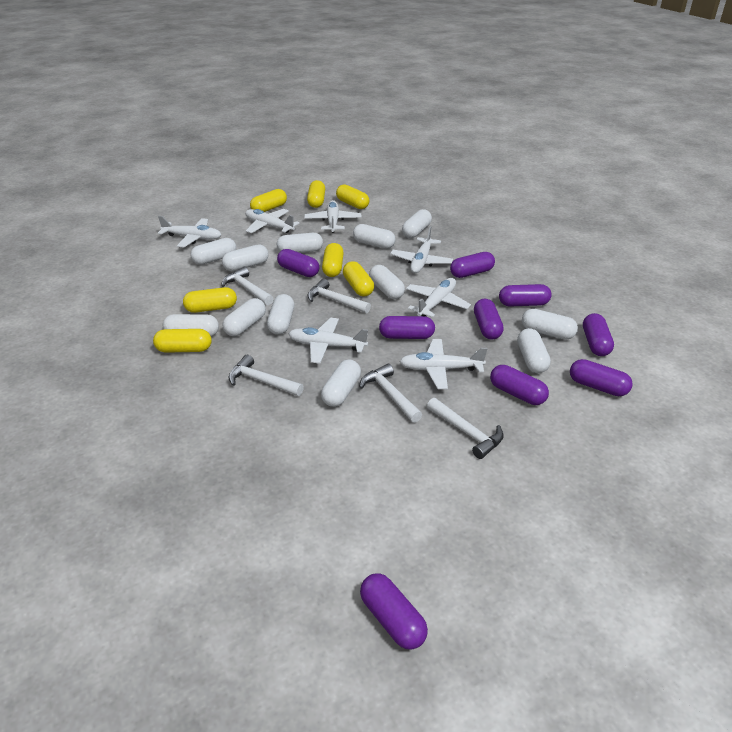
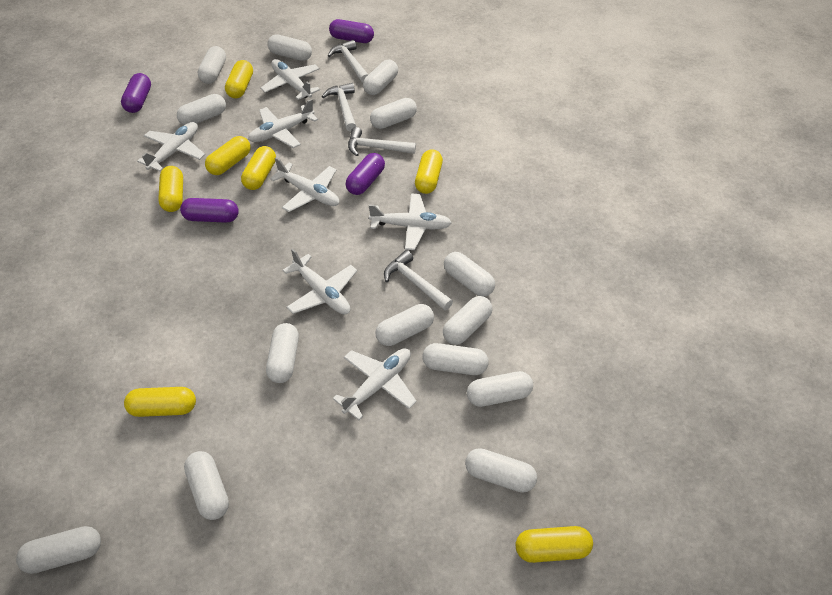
purple capsule: [277,249,319,277] [360,573,428,649] [379,316,435,339] [450,252,495,278] [474,299,504,340] [490,365,549,405] [499,284,552,307] [570,359,633,396] [583,313,614,356] = 9 -> [121,73,151,113] [180,198,239,223] [329,19,374,43] [346,153,385,195] = 4
white capsule: [163,314,219,336] [190,238,236,265] [222,244,269,271] [222,298,266,336] [267,294,294,335] [277,233,323,253] [321,359,361,407] [353,224,395,249] [369,265,405,299] [402,209,432,238] [517,328,551,373] [522,309,578,340] = 12 -> [16,526,101,574] [177,94,226,125] [184,451,229,520] [198,46,226,84] [266,323,299,383] [267,34,312,61] [363,60,398,95] [370,98,417,129] [375,304,434,346] [422,343,489,375] [443,296,493,345] [444,252,495,297] [465,448,537,493] [467,371,533,407] = 14
white hammer: [221,267,274,305] [228,355,304,396] [308,279,371,313] [360,364,422,423] [427,398,503,459] = 5 -> [322,83,357,132] [328,40,368,83] [348,127,416,156] [384,250,453,310] = 4

